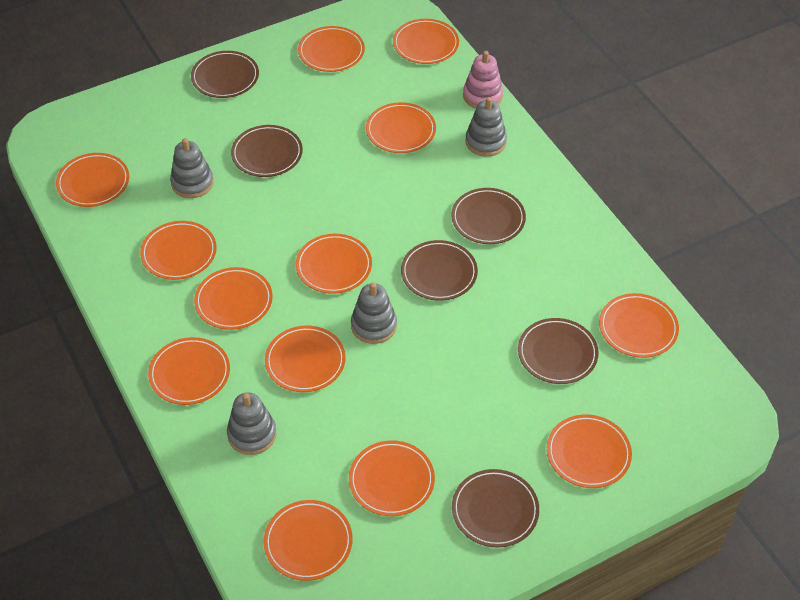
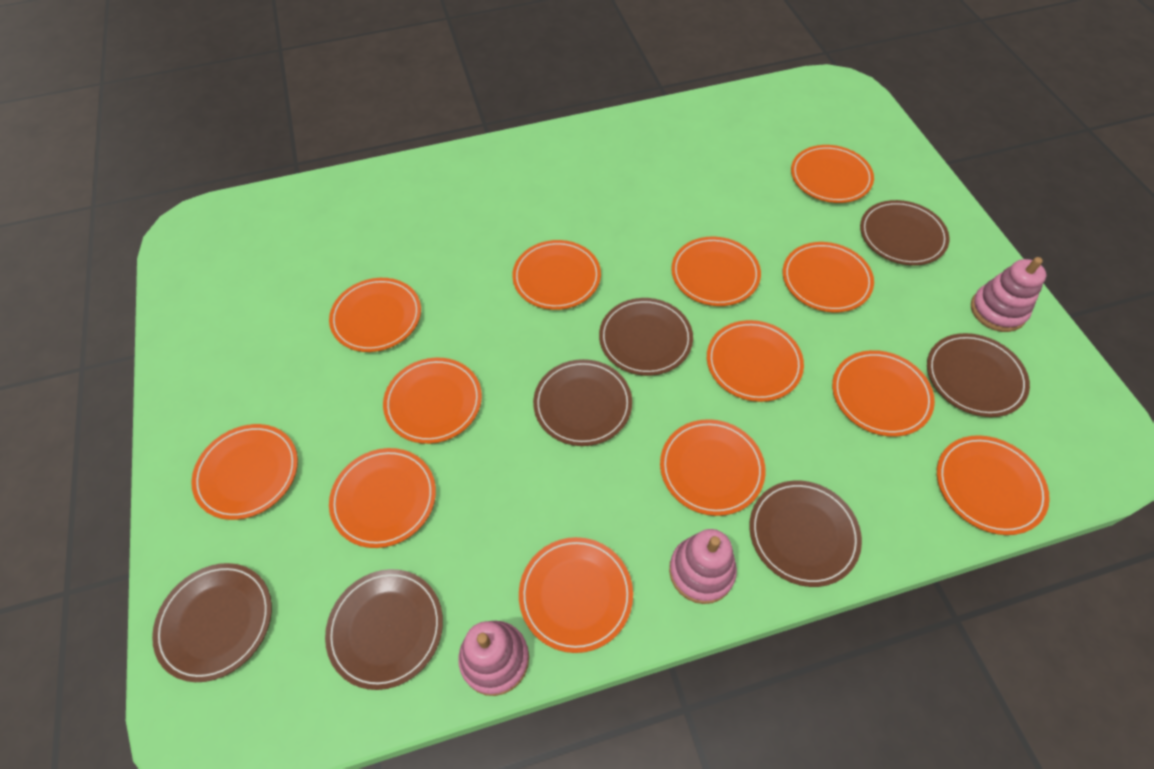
brown plate: [191,51,259,98] [231,125,303,177] [401,240,478,301] [451,188,526,244] [452,469,539,547] [518,318,599,384] = 6 -> [152,563,272,682] [325,569,443,690] [533,359,632,446] [599,298,693,376] [749,481,862,587] [860,200,950,266] [927,333,1030,417] = 7
grey stacking toy: [170,138,214,198] [227,392,277,455] [351,282,397,344] [465,97,507,157] = 4 -> none = 0
pink stacking toy: [463,51,503,108] = 1 -> [458,621,529,696] [669,529,737,604] [971,257,1046,332] = 3

